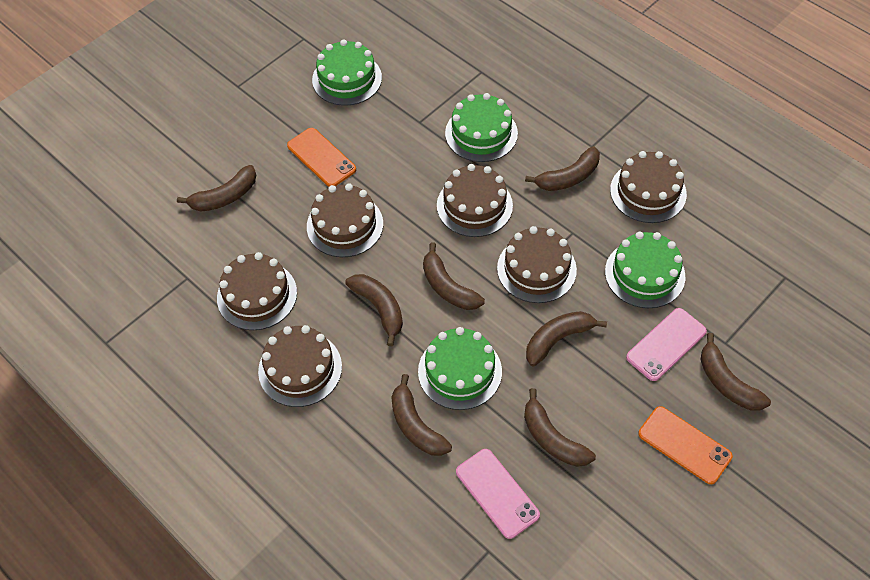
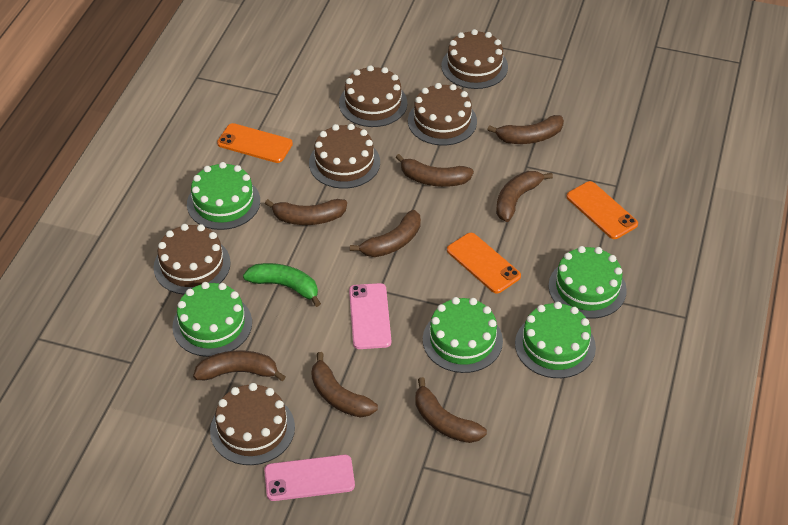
green banana: none = 0 -> [243,263,321,307] = 1
green cake: [312,39,382,106] [418,327,502,410] [445,93,518,162] [605,232,685,308] = 4 -> [172,282,252,357] [187,162,260,230] [423,297,503,373] [515,302,596,378] [549,246,627,319] = 5
orange phone: [287,128,356,187] [638,406,733,484] = 2 -> [217,123,293,163] [447,233,521,294] [567,181,638,239] = 3

